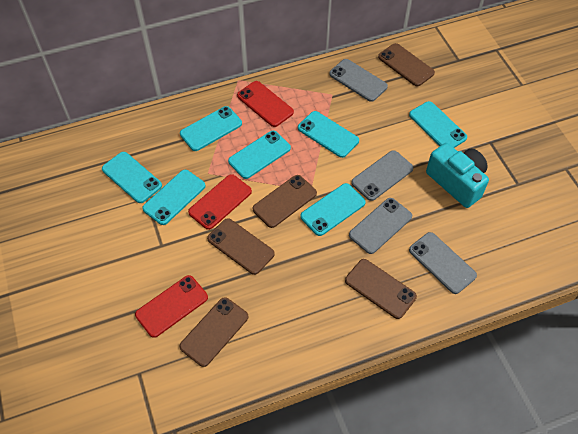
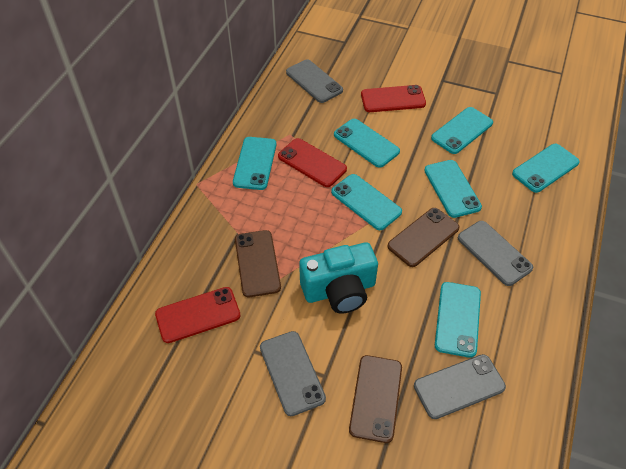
brown phone: [179,297,248,367] [207,218,275,275] [252,175,317,228] [345,259,417,319] [378,43,435,86] = 5 -> [235,230,281,297] [349,355,402,443] [387,208,460,267] = 3

